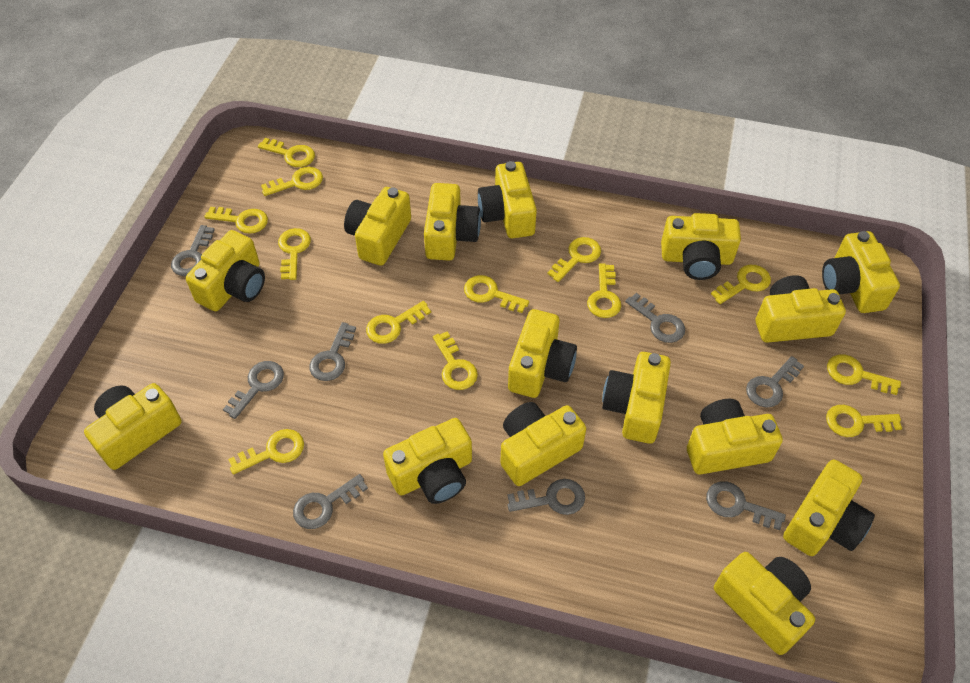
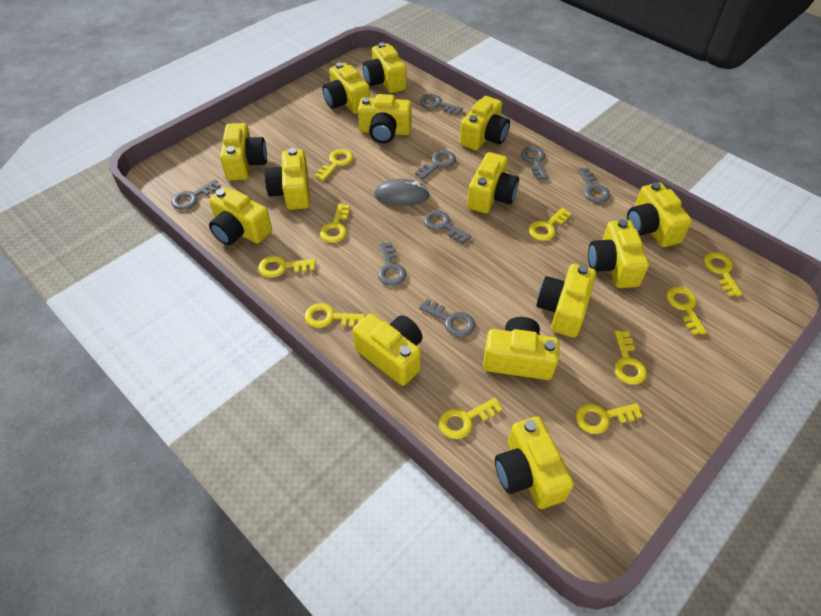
grey mouse: none = 0 -> [374,179,430,206] = 1
yellow camera: [84,383,182,470] [186,230,265,311] [344,187,411,266] [383,418,472,504] [424,183,481,261] [478,161,537,238] [500,402,586,486] [508,309,577,398] [602,352,671,444] [661,213,741,280] [687,399,783,475] [714,552,815,655] [756,275,846,343] [783,459,875,556] [822,231,900,313] = 15 -> [209,187,272,245] [220,123,267,180] [264,148,310,210] [322,62,370,114] [353,314,423,386] [358,94,412,143] [363,42,407,93] [460,96,510,150] [467,152,519,213] [483,317,559,380] [495,416,574,509] [536,264,596,338] [588,219,649,288] [627,182,692,247] = 14
yellow key: [204,207,268,234] [228,429,304,475] [258,138,315,167] [261,167,323,196] [278,228,311,280] [366,301,431,344] [433,331,478,390] [464,275,529,313] [547,237,601,282] [587,263,621,318] [711,265,771,304] [826,405,902,437] [827,354,901,395] = 13 -> [258,255,316,278] [305,303,365,328] [315,149,353,181] [320,203,350,243] [439,397,503,439] [528,208,571,241] [575,403,643,434] [614,331,647,385] [666,286,707,335] [703,252,743,297] = 10

